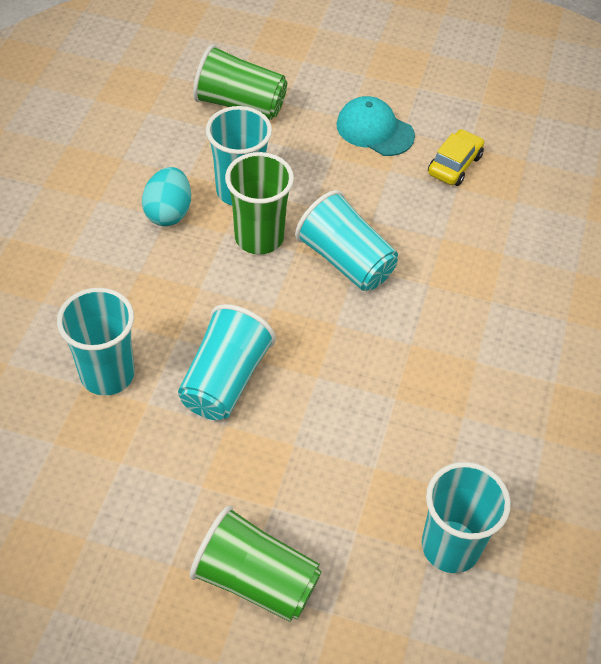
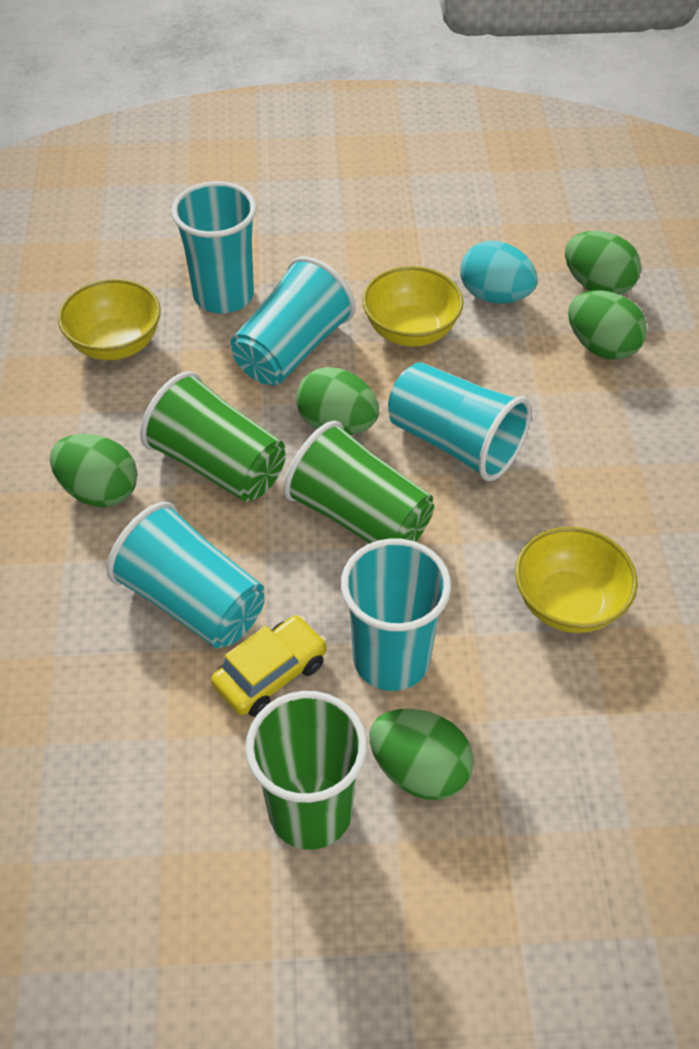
green egg: none = 0 -> [50,434,137,507] [296,367,379,435] [370,709,473,800] [565,231,641,295] [568,290,647,360] = 5
turquoise cap: [336,96,415,156] = 1 -> none = 0
yellow bowl: none = 0 -> [58,279,161,360] [362,266,463,347] [515,527,638,633] = 3

